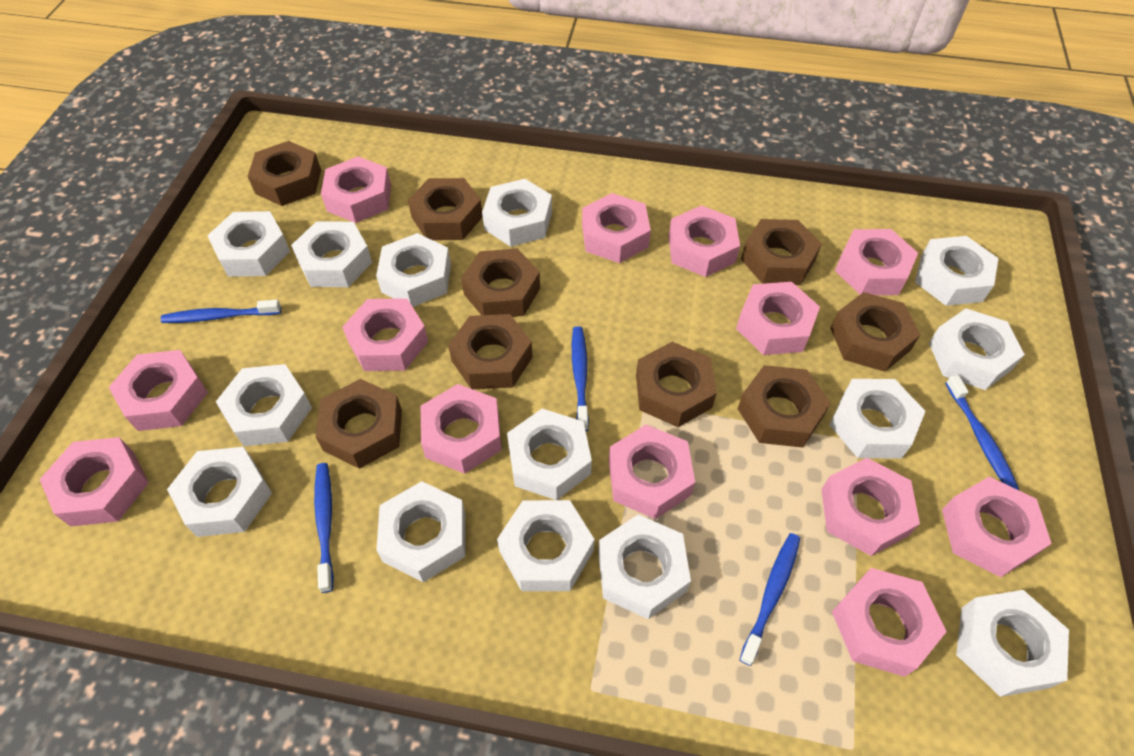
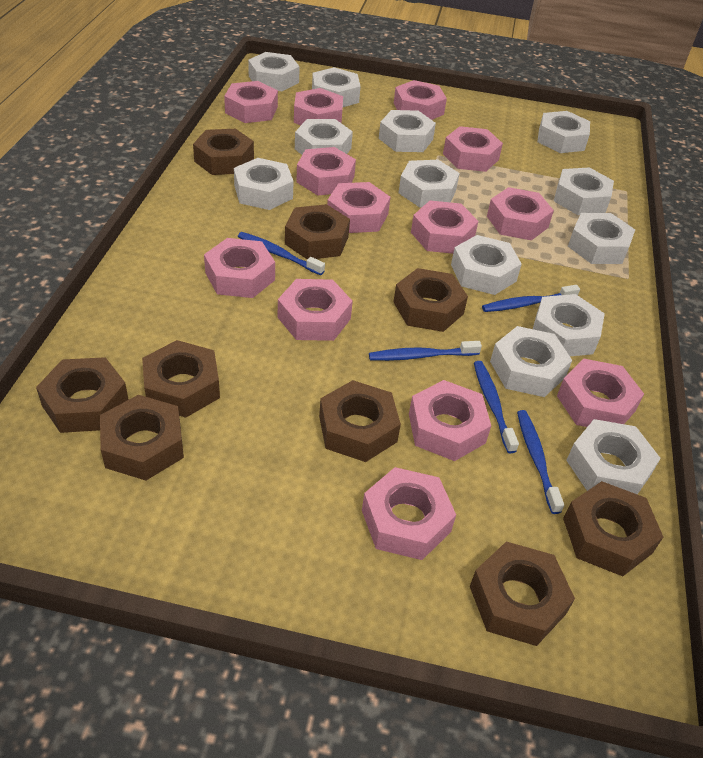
white nut: [167,447,272,537] [207,211,290,277] [216,364,312,446] [291,221,372,287] [376,233,451,307] [376,481,465,582] [482,179,552,247] [497,500,595,591] [507,409,592,500] [598,514,691,619] [829,379,925,459] [915,236,998,306] [929,308,1025,390] [956,590,1069,697] = 14 -> [234,158,294,210] [248,52,300,91] [295,119,353,155] [312,67,361,107] [379,110,436,152] [399,160,460,207] [451,235,522,295] [490,326,572,397] [533,294,605,356] [537,111,590,153] [554,167,614,215] [566,419,661,494] [568,213,635,264] = 13

